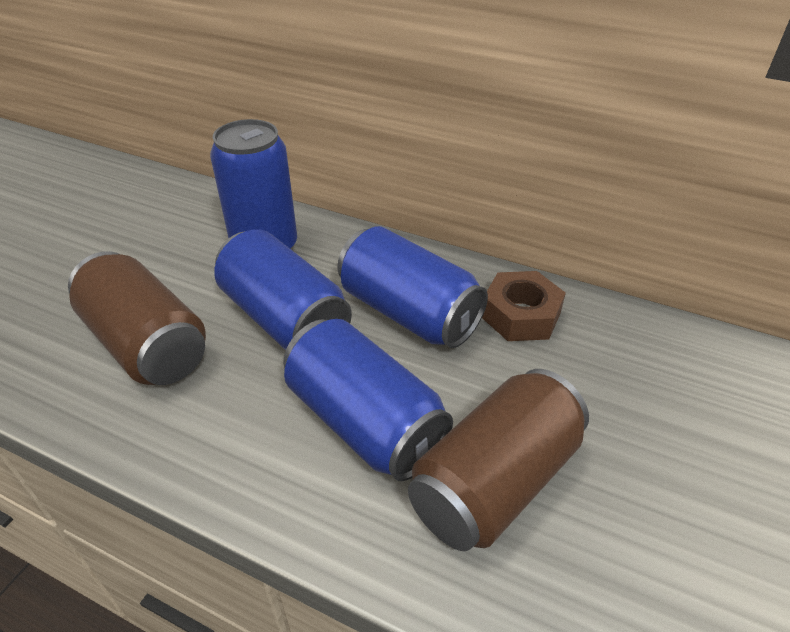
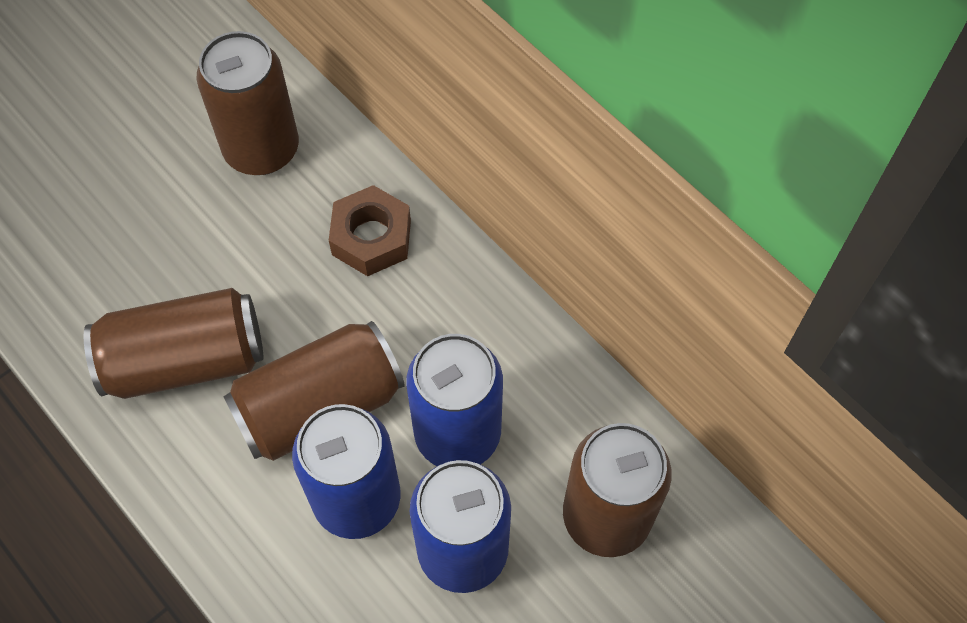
blue can: [210,119,297,249] [214,229,352,350] [283,319,453,481] [337,226,488,348] = 4 -> [292,404,400,539] [406,334,503,466] [410,460,511,593] = 3
brown can: [68,251,206,385] [408,369,589,551] = 2 -> [84,288,263,399] [196,31,299,175] [223,321,405,461] [563,423,672,557] = 4

